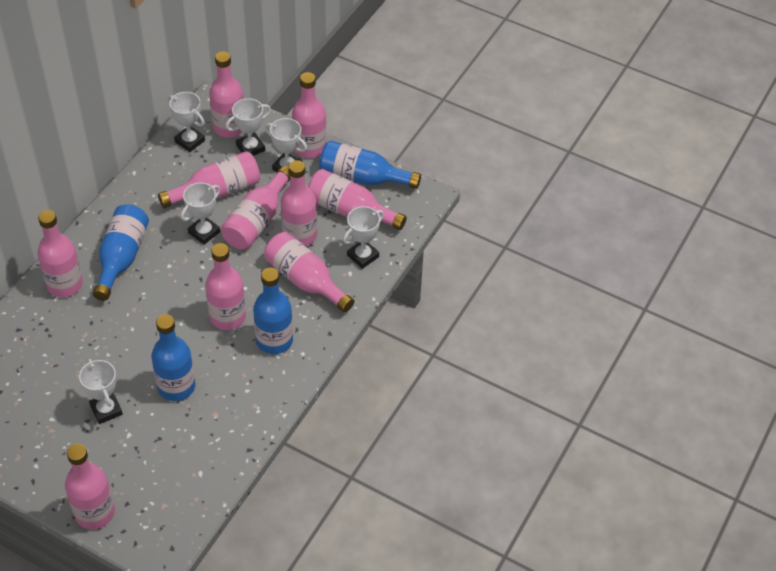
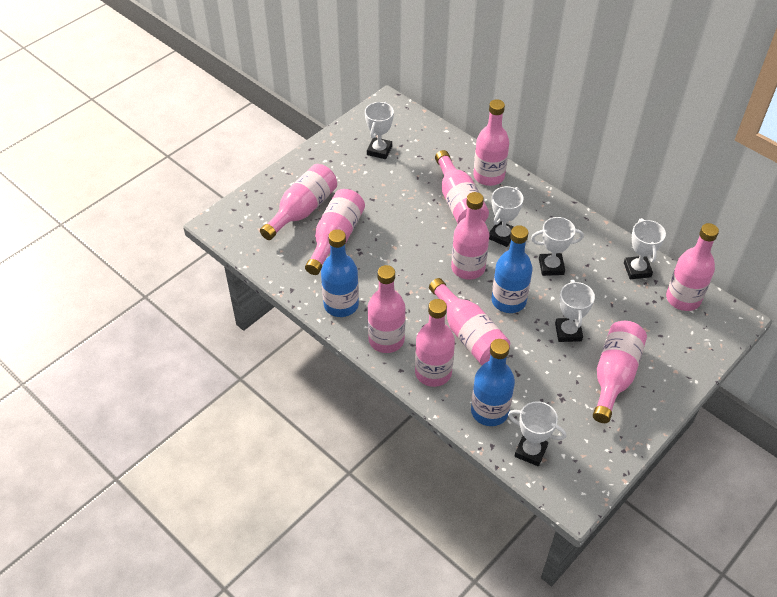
blue bottle: [93,204,149,301] [151,314,196,401] [253,268,293,354] [319,141,421,189] = 4 -> [321,229,359,317] [471,339,515,426] [492,225,533,313] = 3

